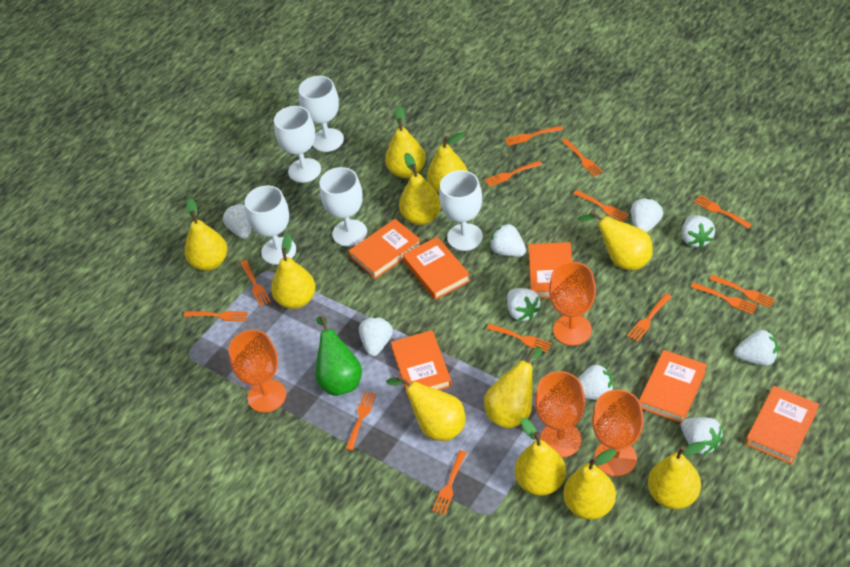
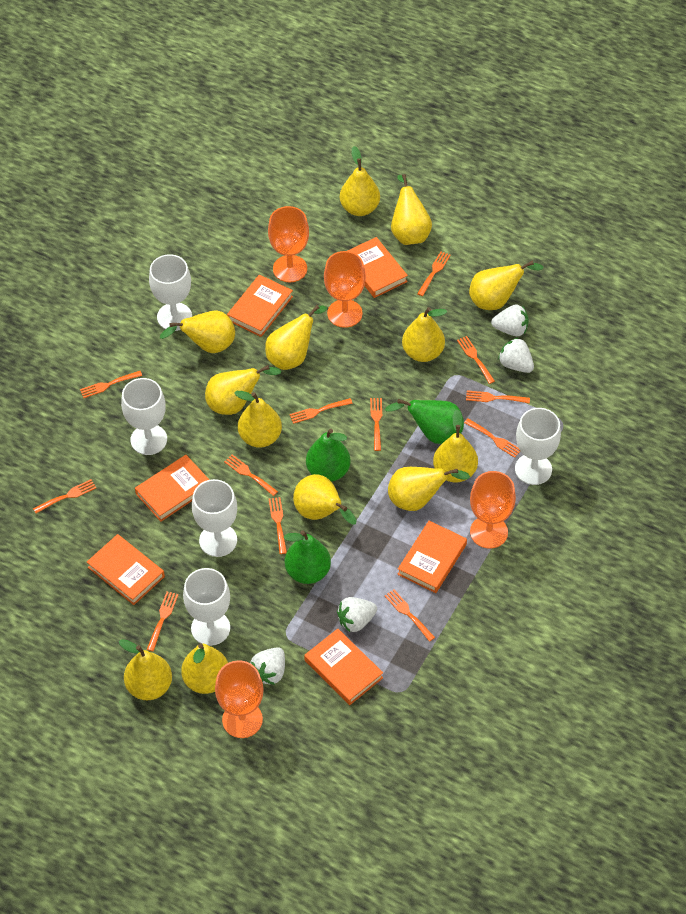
green pear: [315,316,362,396] = 1 -> [284,530,331,584] [306,429,351,482] [385,399,464,444] = 3
orange fork: [184,311,248,322] [240,260,271,306] [345,391,376,451] [432,450,467,515] [484,161,542,187] [487,323,552,353] [505,126,563,146] [561,139,603,177] [573,190,629,222] [627,293,672,342] [691,283,758,314] [694,195,752,229] [709,275,775,308] = 13 -> [33,479,96,514] [80,371,142,398] [146,592,178,651] [224,454,278,496] [269,497,287,554] [289,398,353,424] [370,398,382,451] [385,590,435,642] [417,251,451,296] [457,336,495,384] [464,418,520,458] [466,390,530,403] = 12
white strawberry: [223,204,252,239] [359,317,393,356] [490,223,527,257] [507,288,541,321] [578,364,613,400] [631,198,663,233] [681,417,723,455] [682,215,715,248] [734,330,778,366] = 9 -> [250,647,285,685] [337,597,377,632] [491,304,529,336] [498,337,534,373] = 4
yellow pear: [185,198,227,271] [271,234,315,309] [385,106,426,178] [386,374,466,441] [399,153,441,225] [427,132,468,193] [484,347,542,429] [515,418,566,496] [563,449,616,520] [578,210,653,270] [648,441,706,509] = 11 -> [119,639,172,700] [160,311,235,353] [181,643,228,694] [205,365,281,415] [234,391,282,448] [265,305,327,370] [293,474,357,525] [340,146,380,216] [388,467,470,511] [391,174,432,245] [402,307,447,362] [433,409,478,483] [469,260,543,310] = 13

